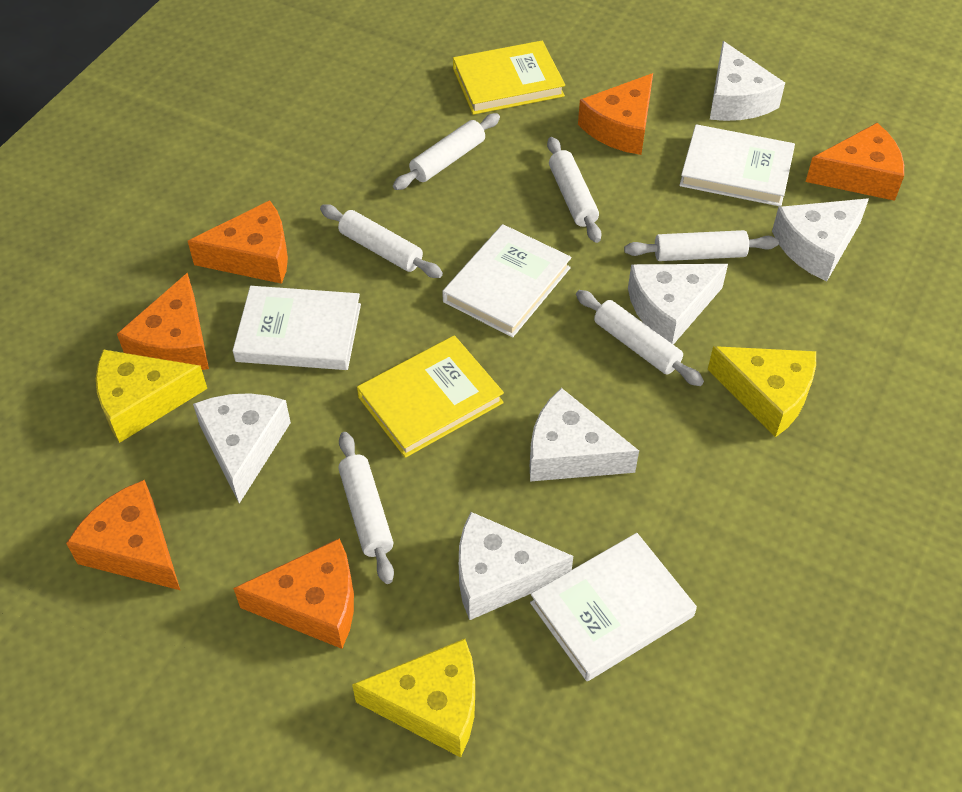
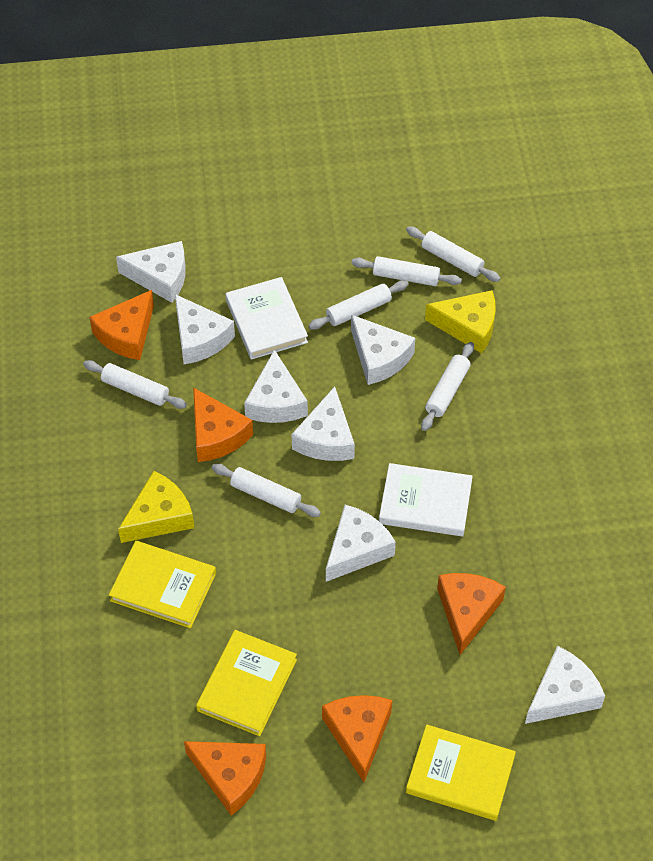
orange cheese: [66,480,180,590] [117,272,209,370] [188,200,288,284] [233,538,354,649] [578,73,653,155] [805,123,904,201] = 6 -> [89,290,154,360] [184,741,266,816] [193,387,253,462] [322,695,392,782] [437,573,506,655] = 5
white book: [233,286,361,370] [442,224,571,337] [530,533,697,681] [679,124,795,207] = 4 -> [225,277,308,359] [379,463,473,536] = 2
white cheese: [193,393,291,504] [459,512,573,620] [530,388,639,482] [628,264,728,345] [710,41,785,121] [772,198,869,282] = 6 -> [116,241,186,303] [175,294,235,364] [244,350,308,423] [292,387,355,461] [326,505,396,582] [351,315,415,385] [525,646,605,724] = 7
yellow book: [357,335,504,458] [453,41,565,115] = 2 -> [109,541,216,628] [196,630,297,736] [406,724,516,821] = 3
yellow cheese: [96,349,207,443] [352,639,475,758] [708,346,816,437] = 3 -> [118,471,194,543] [425,290,496,353] = 2

